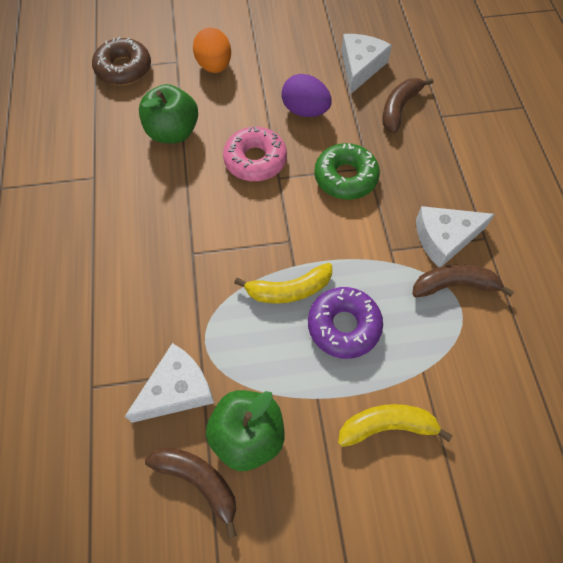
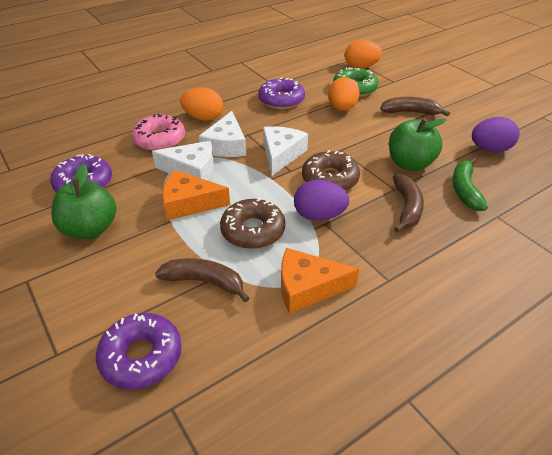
brown donut: [92,37,151,85] = 1 -> [220,198,286,249] [302,150,360,191] = 2
green banana: none = 0 -> [452,158,488,211] = 1
orange cheese: none = 0 -> [162,170,230,221] [281,248,359,313] = 2
orange egg: [193,27,231,73] = 1 -> [180,87,223,121] [328,77,360,111] [345,40,382,69] = 3
purple donut: [308,287,383,359] = 1 -> [50,154,112,192] [96,313,182,389] [258,77,305,109] = 3
purple egg: [281,74,332,117] = 1 -> [294,180,350,221] [472,117,520,152] = 2
yellow banana: [234,263,332,304] [338,404,452,447] = 2 -> none = 0

